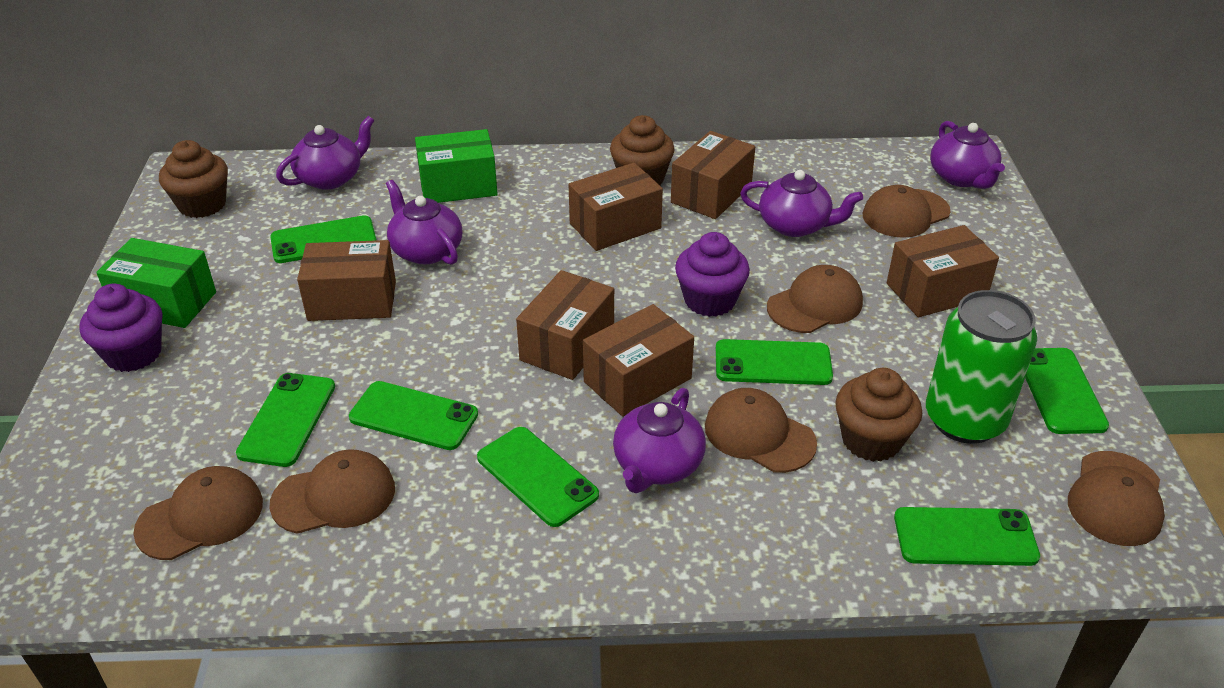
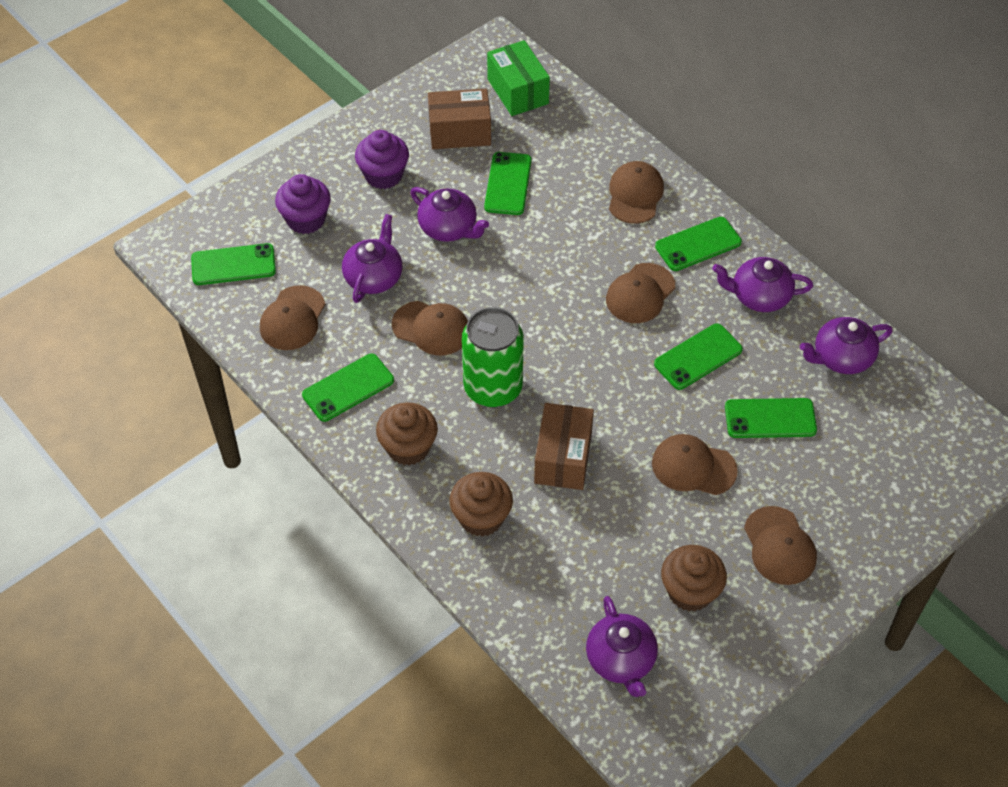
brown box: [297,240,396,321] [516,270,614,380] [569,163,663,251] [583,304,694,417] [671,131,755,219] [887,225,999,317] = 6 -> [428,89,491,149] [534,403,594,490] = 2
green box: [96,238,216,328] [415,129,498,203] = 2 -> [487,40,550,116] = 1
green phone: [236,373,335,467] [270,215,377,263] [349,381,478,450] [477,427,599,527] [716,339,833,385] [894,507,1040,566] [1025,348,1109,434] = 7 -> [191,243,276,285] [302,353,394,422] [484,152,532,215] [654,323,743,390] [655,217,742,271] [725,398,817,438] = 6

